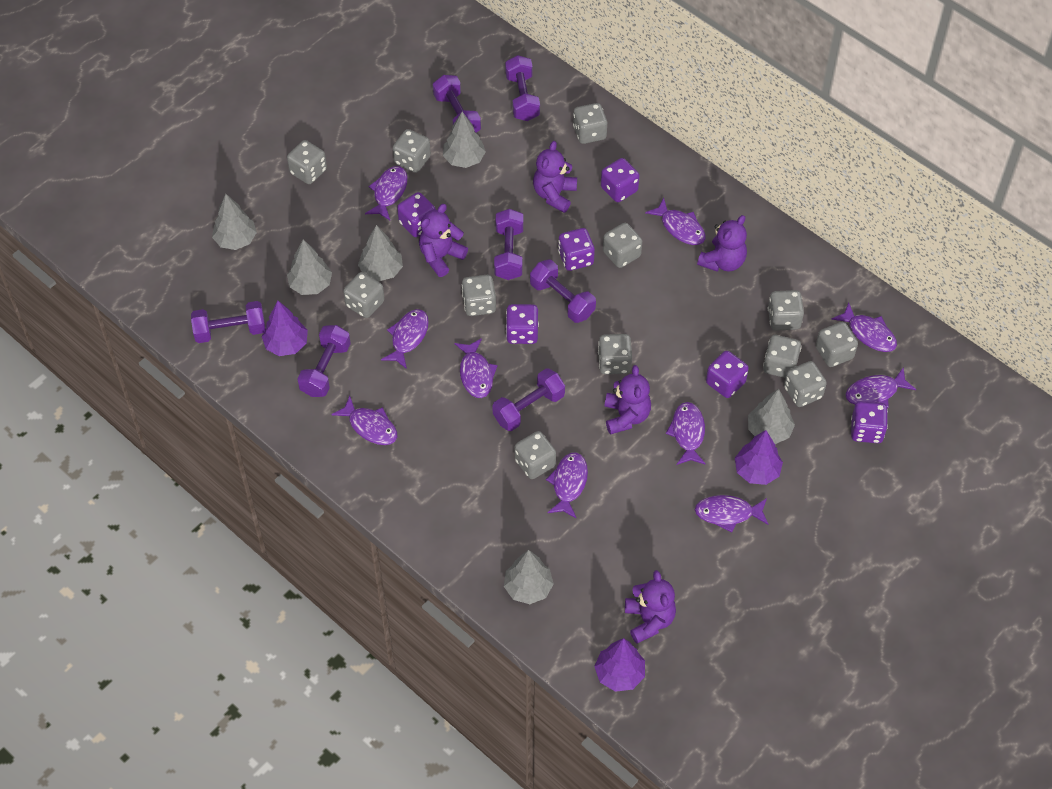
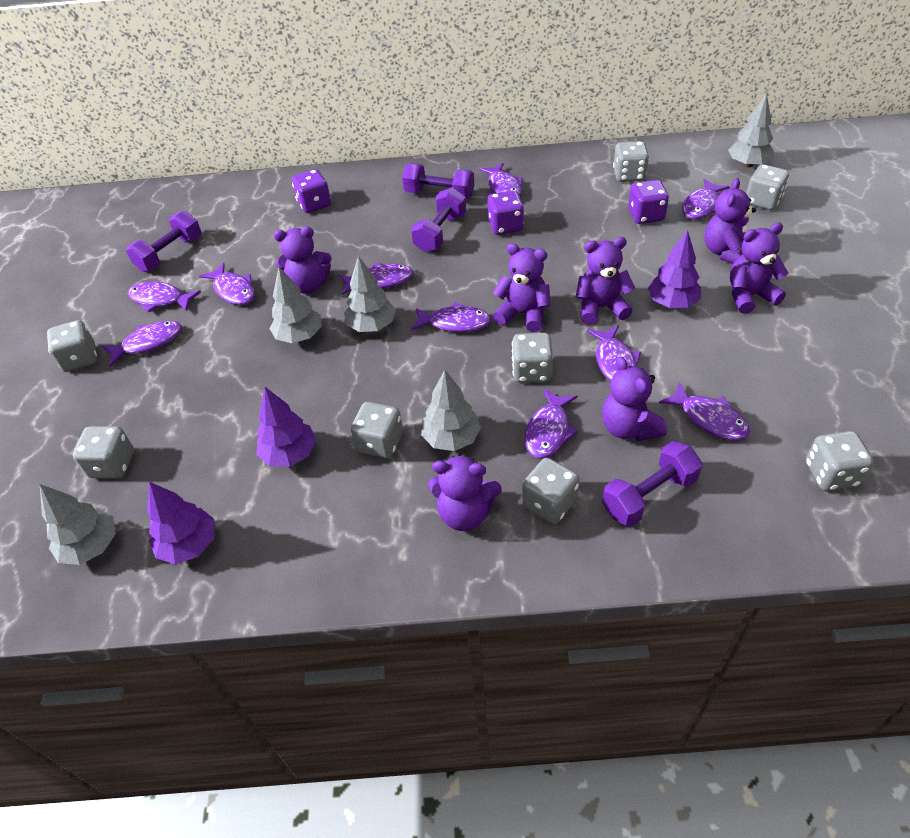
grey dice: [287,140,327,184] [343,272,384,318] [393,129,431,173] [462,275,496,316] [515,431,556,479] [573,103,607,144] [598,334,632,374] [603,223,642,268] [763,335,801,378] [768,290,804,331] [784,361,827,407] [816,322,858,367] = 12 -> [47,320,97,372] [72,426,134,479] [351,402,403,458] [512,333,553,383] [522,458,580,524] [613,141,649,182] [746,164,789,210] [806,431,874,491] = 8
grey tree: [212,194,257,250] [287,240,332,295] [358,225,403,281] [443,112,486,168] [504,550,554,604] [748,388,795,444] = 6 -> [40,484,116,565] [269,267,322,343] [344,256,396,332] [421,369,481,451] [728,93,774,168] = 5
purple dice: [397,192,436,237] [506,304,539,344] [558,228,595,271] [601,158,639,202] [706,351,749,398] [851,401,888,443] = 6 -> [292,169,331,213] [487,190,524,235] [628,180,669,224] = 3
purple dumbbell: [191,301,265,343] [297,325,351,397] [433,75,481,133] [492,368,565,431] [494,209,523,280] [505,55,540,121] [530,259,596,323] = 7 -> [126,210,202,272] [402,163,474,200] [411,187,466,253] [602,441,703,527] = 4
purple teddy bear: [419,204,468,277] [533,141,577,213] [604,365,651,435] [625,570,676,643] [697,215,747,271] = 5 -> [273,227,332,294] [428,454,502,531] [493,243,550,332] [576,237,635,325] [602,356,667,441] [705,178,756,264] [730,223,788,314] = 7

